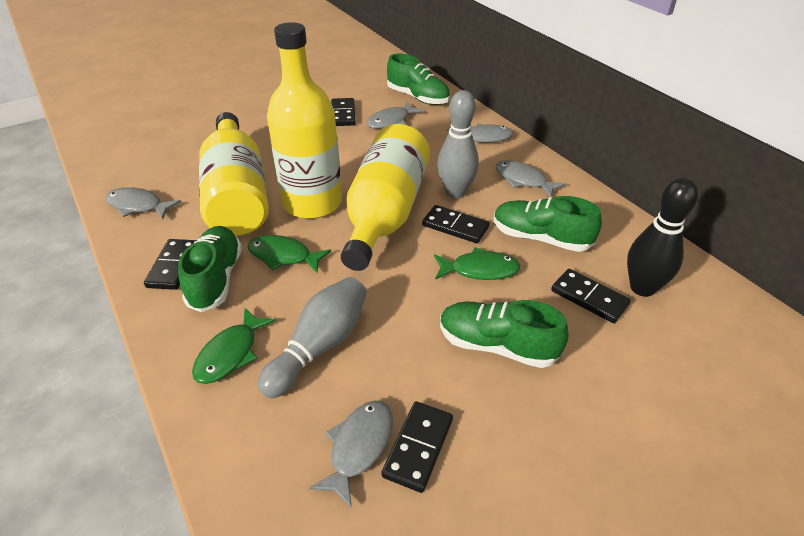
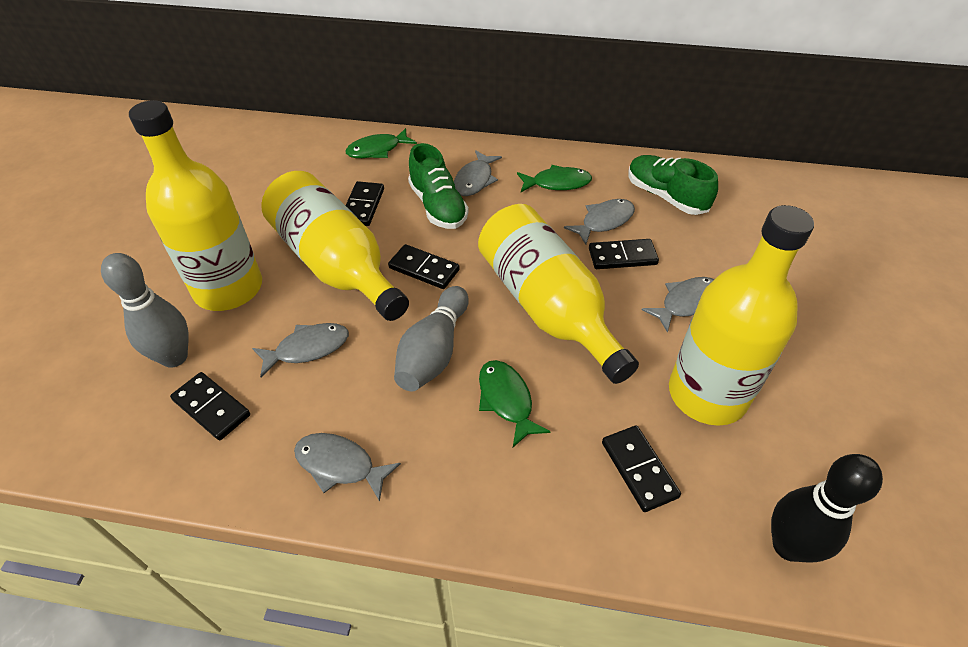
green shoe: [178,226,242,312] [387,54,450,105] [440,300,569,368] [494,196,602,252] = 4 -> [408,143,469,229] [629,155,718,215] = 2
yellow bottle: [199,112,269,236] [267,22,342,219] [341,124,430,271] = 3 -> [129,100,262,311] [261,171,409,321] [478,204,639,384] [669,205,814,426] = 4

